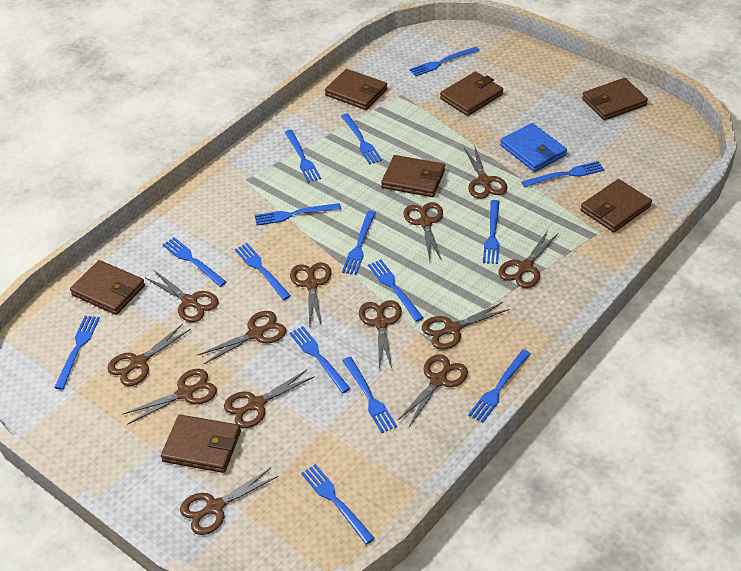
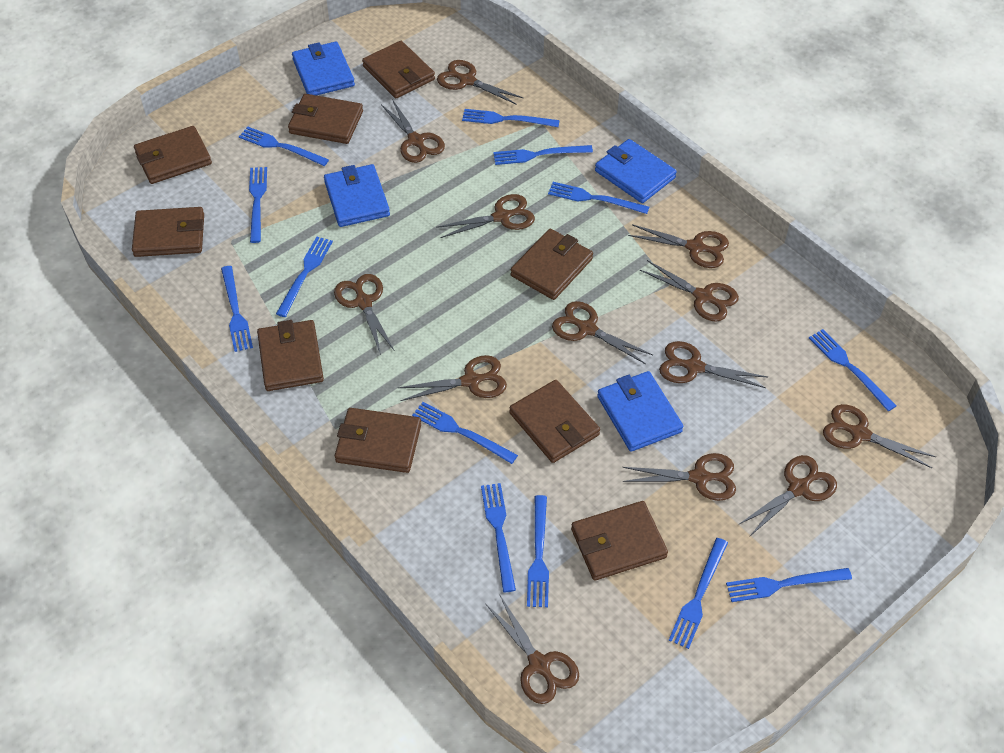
blue fork: [54,316,100,390] [162,237,226,287] [235,243,291,300] [255,203,341,226] [285,130,321,183] [290,326,350,393] [301,464,375,544] [341,113,382,164] [342,211,376,275] [342,357,397,433] [368,259,423,322] [409,47,480,76] [468,350,531,423] [483,200,500,264] [521,161,604,187] = 15 -> [221,266,253,352] [239,127,329,166] [249,167,267,243] [276,237,333,317] [412,402,518,464] [462,109,560,127] [481,483,516,592] [493,145,593,165] [527,495,549,607] [548,182,649,214] [669,538,728,649] [726,568,852,602] [809,329,896,411] = 13
blue wallet: [500,123,567,172] = 1 -> [292,41,355,96] [324,164,390,227] [595,139,677,203] [597,371,683,452] = 4
brown wallet: [70,260,145,315] [161,415,241,473] [325,69,387,110] [381,155,445,197] [440,71,503,116] [580,179,652,232] [582,78,648,120] = 7 -> [132,207,204,257] [134,126,212,184] [257,320,324,391] [288,94,363,144] [335,408,421,473] [362,41,435,98] [509,380,600,463] [510,229,593,300] [571,501,668,581] = 9

